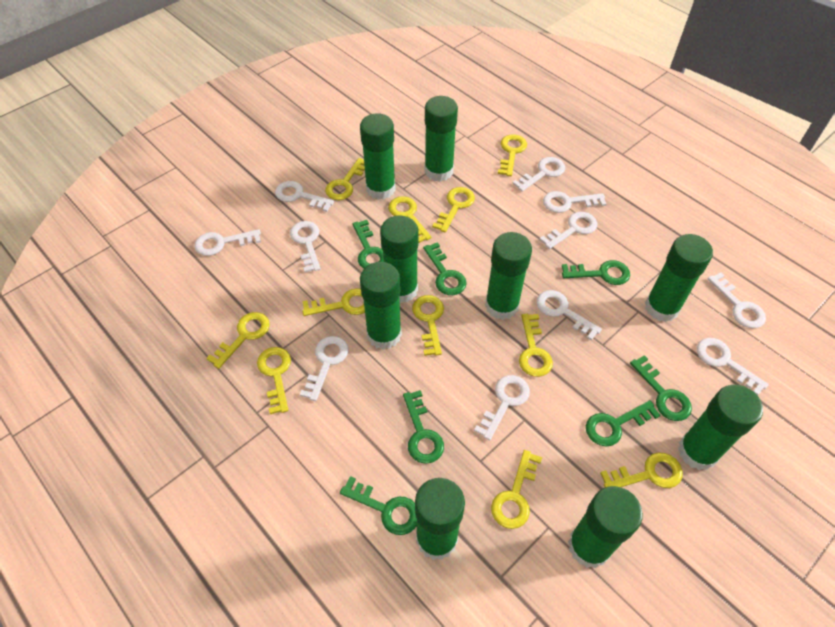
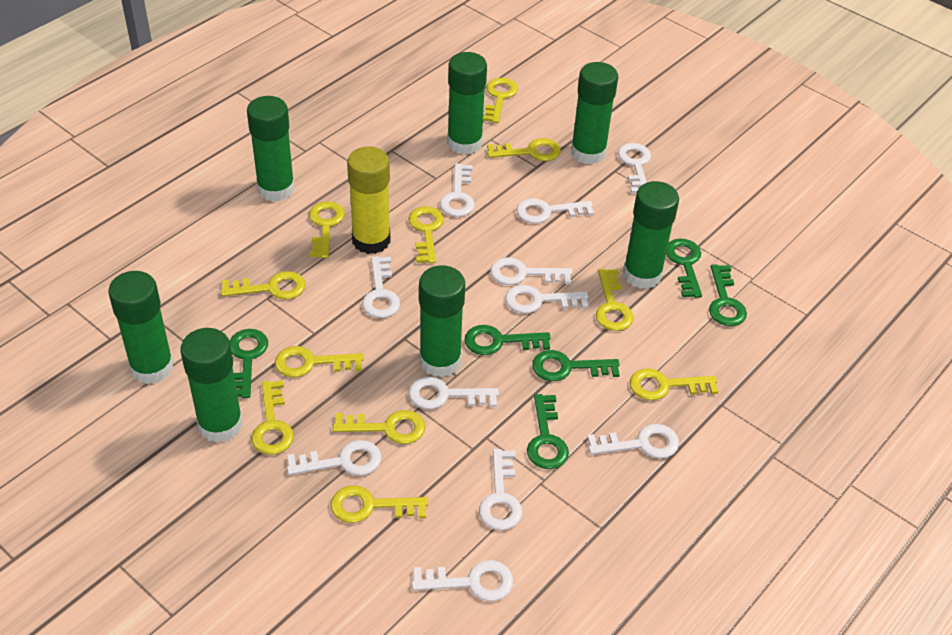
green glue stick: [360,113,396,200] [360,262,402,350] [380,215,419,303] [415,478,465,560] [425,96,458,182] [485,232,532,320] [568,486,643,568] [645,234,713,322] [678,385,763,470] = 9 -> [108,271,174,384] [180,328,243,443] [247,96,295,202] [419,265,465,377] [447,52,487,155] [571,62,618,164] [623,181,679,289] = 7
green key: [340,476,417,535] [352,220,384,269] [403,390,444,464] [423,242,467,295] [562,260,630,285] [586,400,661,446] [630,355,692,421] = 7 -> [230,329,268,398] [464,325,551,355] [527,394,569,469] [532,350,620,381] [666,238,702,298] [709,264,747,326] = 6
yellow glue stick: none = 0 -> [347,147,391,254] = 1

